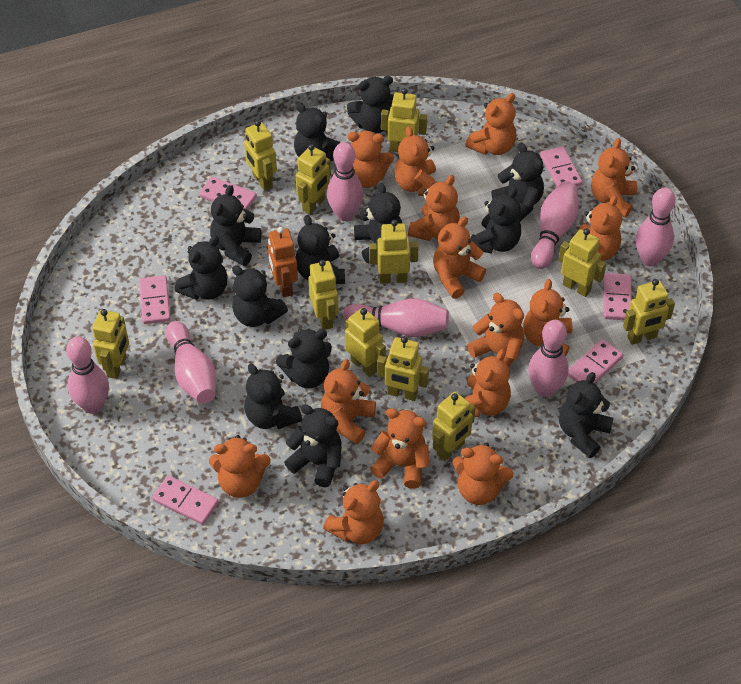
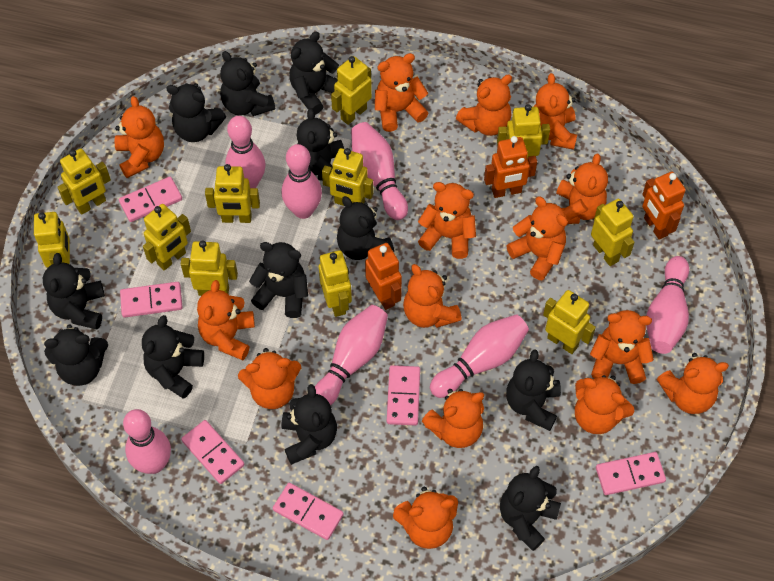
black teddy bear: [174,236,227,300] [210,185,262,266] [232,265,288,327] [244,364,302,429] [276,328,332,388] [284,404,342,487] [294,103,340,161] [296,215,345,284] [347,76,394,133] [354,183,402,263] [471,187,521,254] [491,142,544,221] [559,372,614,458] = 13 -> [43,253,105,330] [44,324,108,386] [142,315,204,399] [166,83,226,142] [220,51,275,116] [249,242,308,318] [281,384,337,465] [289,31,339,115] [297,108,344,181] [337,196,394,260] [500,466,561,551] [506,349,561,431] = 12
orange robot: [268,227,298,297] = 1 -> [365,243,402,310] [484,136,537,198] [642,172,686,240] = 3

